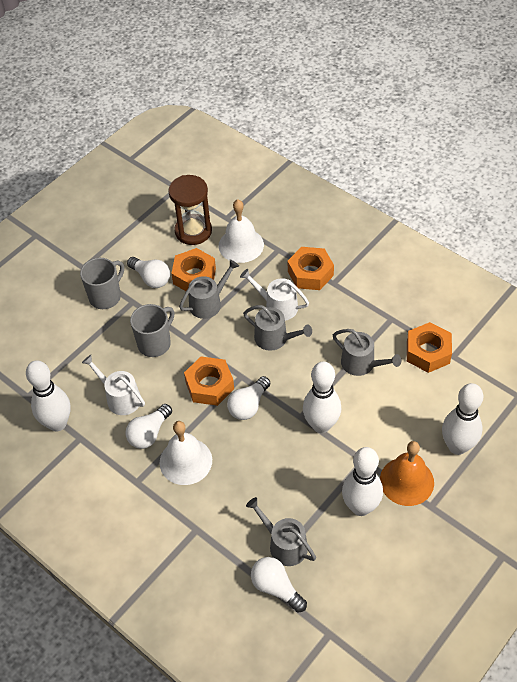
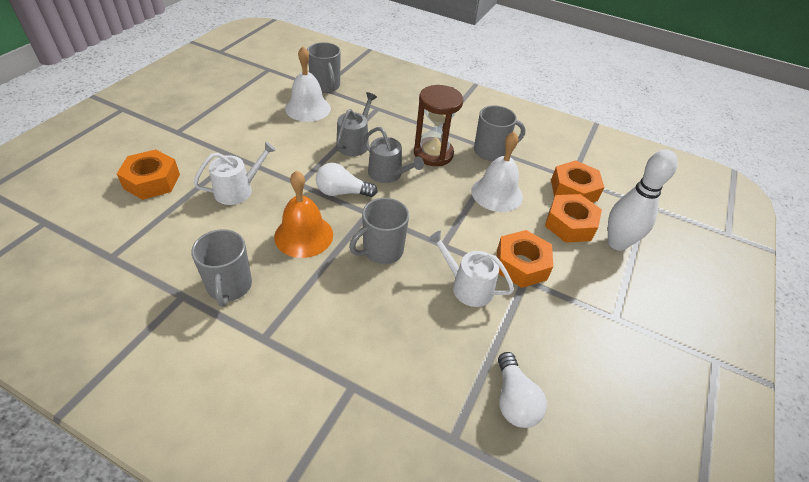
grey mug: [80,258,124,309] [130,304,174,357] = 2 -> [191,229,252,307] [307,42,341,93] [349,198,409,264] [474,105,525,161] = 4
grey watering can: [179,259,239,319] [243,305,312,351] [246,497,316,566] [333,329,401,376] = 4 -> [336,92,377,156] [364,127,424,183] = 2
white bowling pin: [26,360,71,432] [303,361,341,433] [342,447,383,516] [442,383,483,455] = 4 -> [608,149,678,251] = 1
white light bulb: [125,404,172,449] [127,257,170,288] [227,376,270,420] [251,557,307,612] = 4 -> [316,163,377,197] [498,352,547,428] = 2

